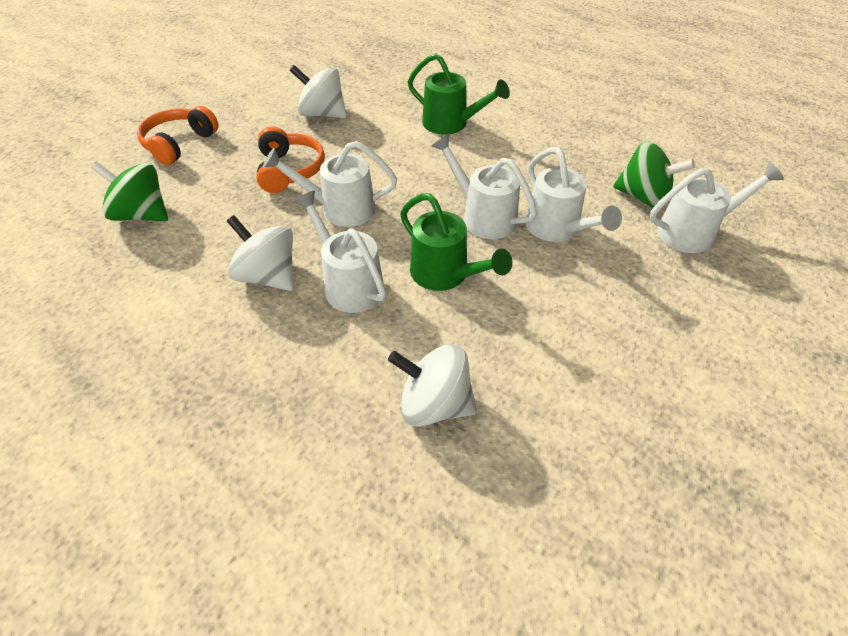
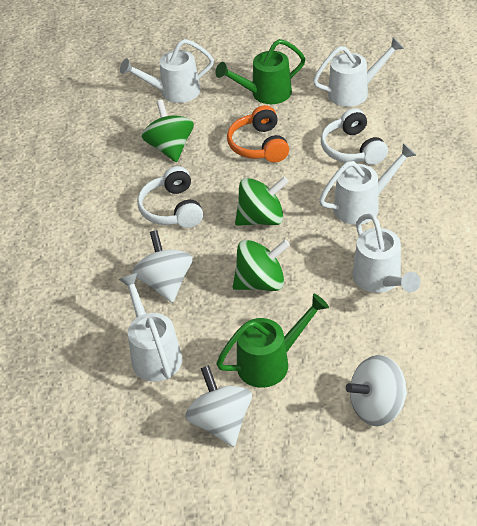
green spinning top: [91,161,168,221] [613,141,695,208] = 2 -> [141,100,194,162] [233,240,290,291] [235,176,289,226] = 3
orange headphones: [137,106,219,165] [256,126,325,193] = 2 -> [227,105,289,163] = 1
white headphones: none = 0 -> [137,166,203,228] [321,108,388,165] = 2

